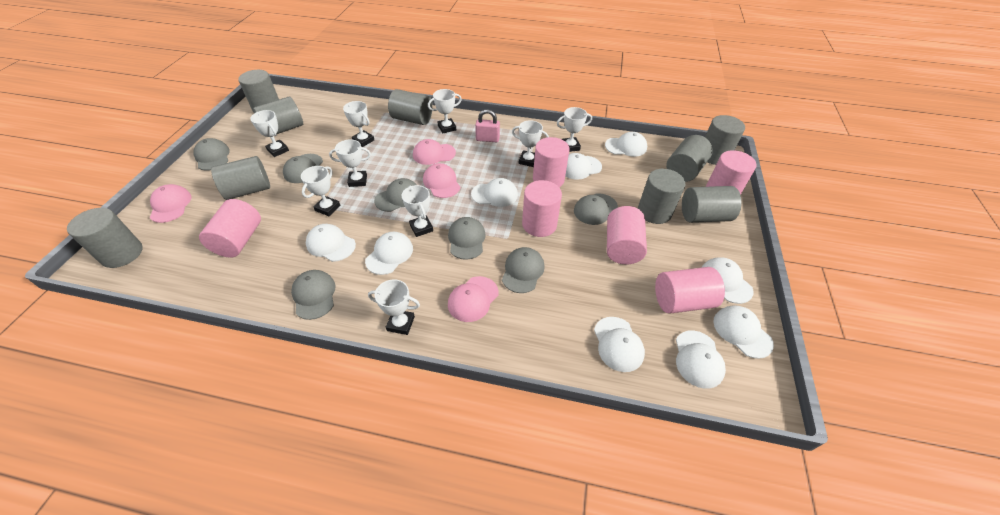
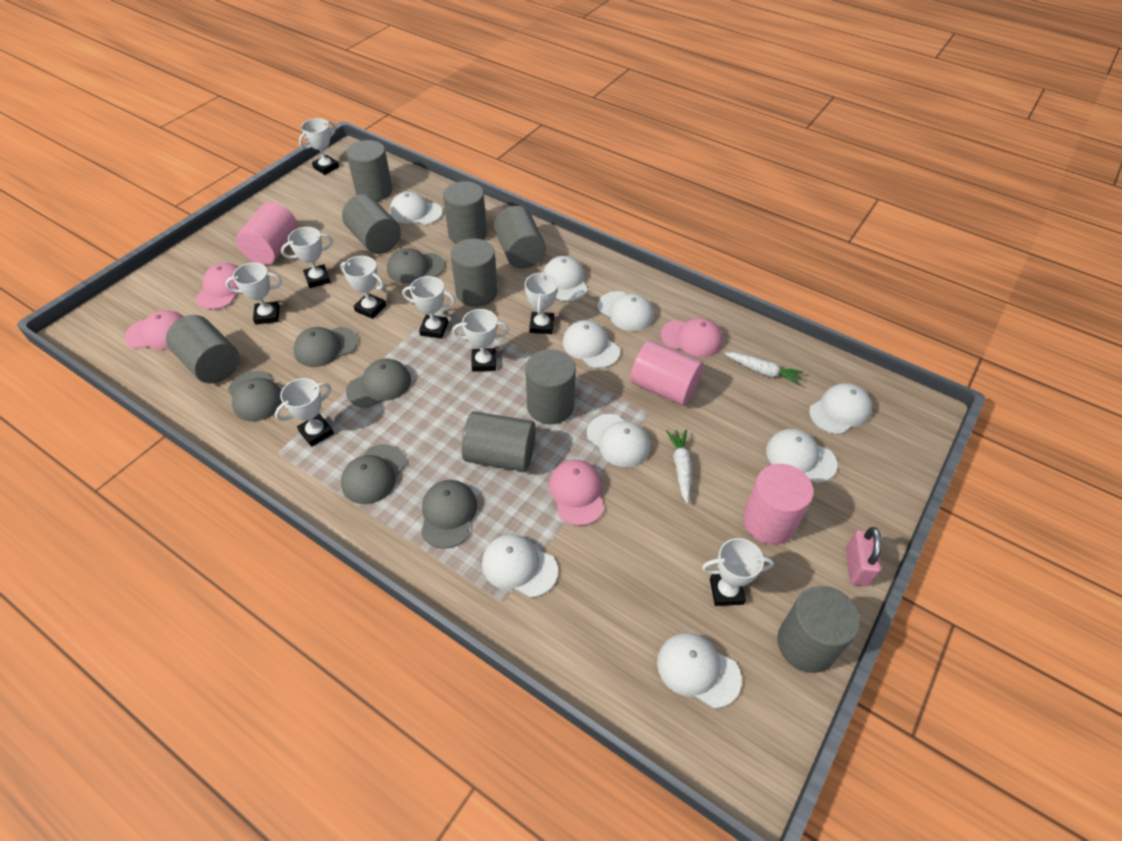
grey cap: [193,138,230,171] [283,154,323,183] [291,270,336,320] [374,178,417,212] [448,217,486,260] [502,247,545,293] [574,193,618,225] = 7 -> [228,371,282,421] [293,327,358,367] [341,444,406,504] [346,359,411,408] [387,248,445,284] [421,480,477,549] = 6
pink cylinder: [199,199,261,258] [522,180,562,237] [533,137,569,187] [607,206,647,264] [655,267,725,314] [706,150,757,195] = 6 -> [236,202,298,265] [630,340,704,406] [743,464,814,545] = 3
white carrot: none = 0 -> [666,430,692,504] [724,352,804,386] = 2

